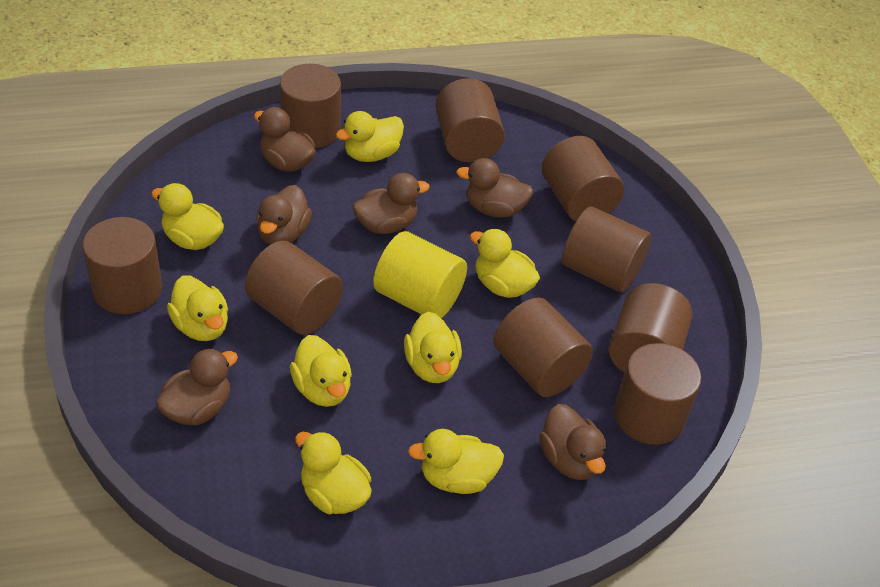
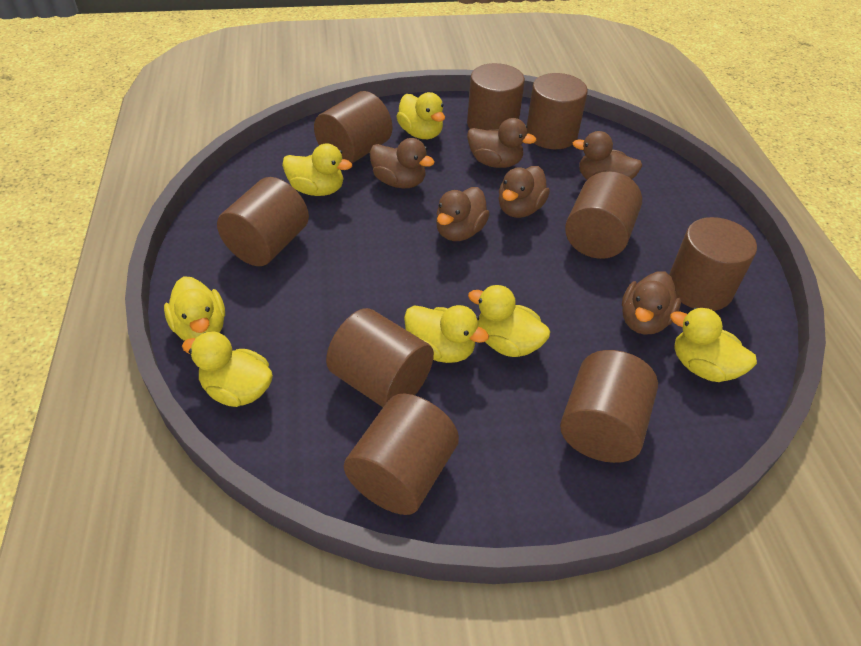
yellow cylinder: [373,231,467,318] = 1 -> none = 0
yellow duck: [151,183,224,250] [167,276,228,341] [290,335,352,407] [295,431,372,514] [336,111,404,162] [404,311,462,383] [408,429,504,494] [470,229,540,298] = 8 -> [164,276,225,341] [182,331,273,407] [282,143,352,196] [396,92,445,139] [404,305,489,363] [468,285,550,357] [670,308,757,382] = 7

